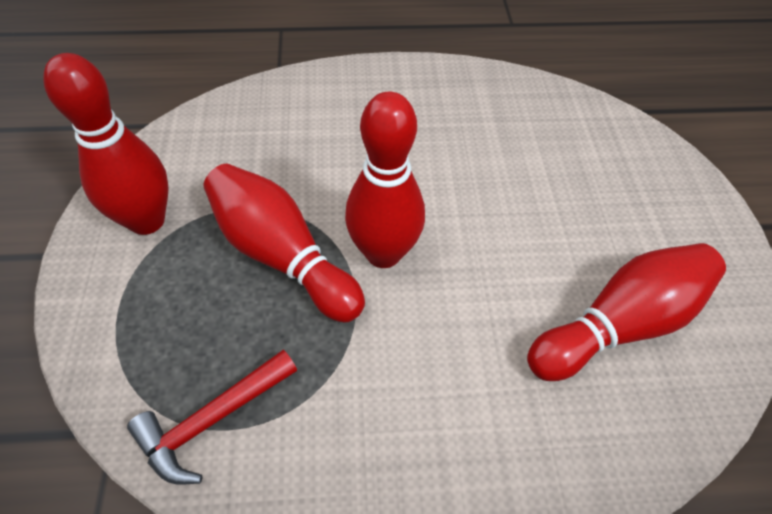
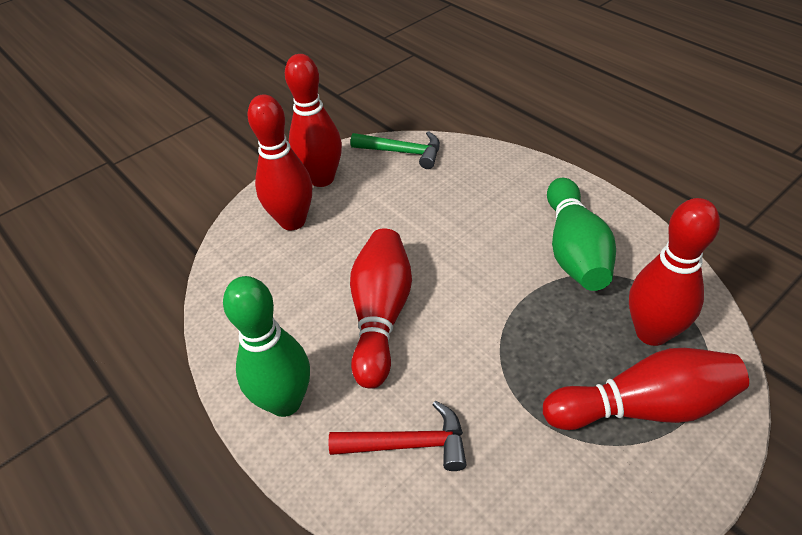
green bowling pin: none = 0 -> [223,276,310,417] [547,178,616,291] = 2
green hammer: none = 0 -> [350,131,440,169] = 1
red bowling pin: [43,53,169,235] [204,164,365,323] [345,92,425,268] [527,243,726,381] = 4 -> [247,94,312,231] [285,54,342,187] [350,228,412,388] [543,348,749,430] [629,198,720,346] = 5

